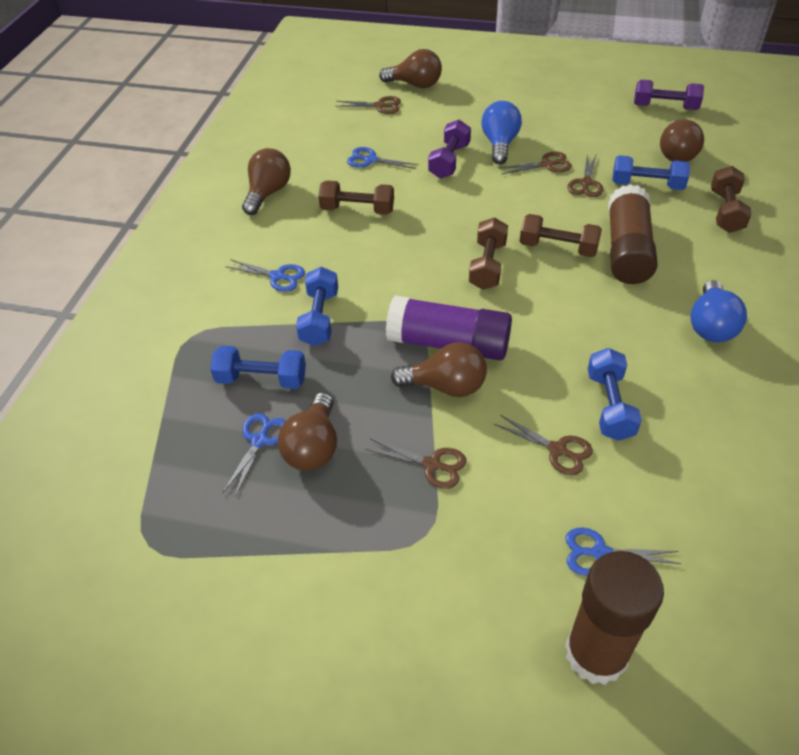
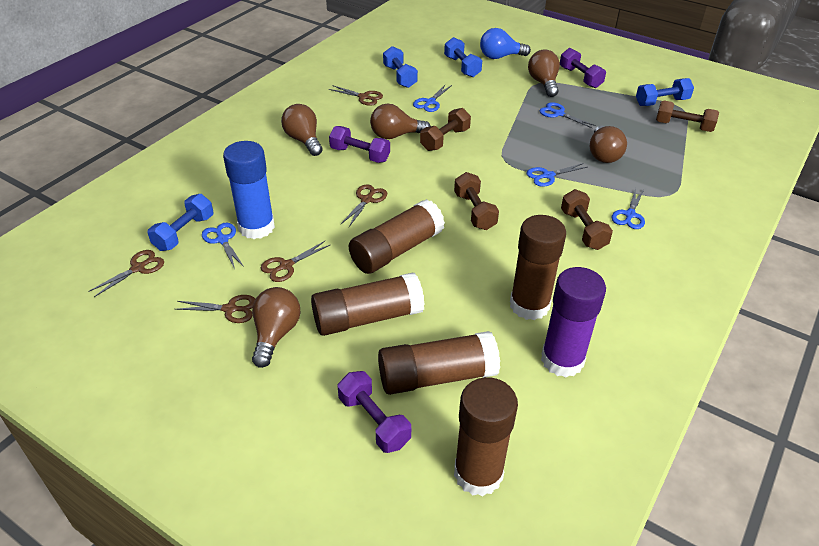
blue glue stick: none = 0 -> [223,141,275,239] = 1
blue light bulb: [481,101,522,164] [690,280,747,342] = 2 -> [480,28,531,59] = 1
blue scissors: [223,413,285,497] [225,259,305,292] [347,147,418,169] [565,528,681,576] = 4 -> [202,223,244,269] [413,84,452,112] [527,163,587,187] [540,102,596,128] [611,188,645,229] = 5
brown glue stick: [565,551,664,685] [608,184,658,284] = 2 -> [311,273,425,336] [349,199,445,274] [378,331,500,395] [454,377,518,496] [510,215,566,320] = 5
purple dumbbell: [428,120,471,179] [634,80,704,110] = 2 -> [329,126,390,163] [338,371,411,453] [560,48,606,88] = 3

